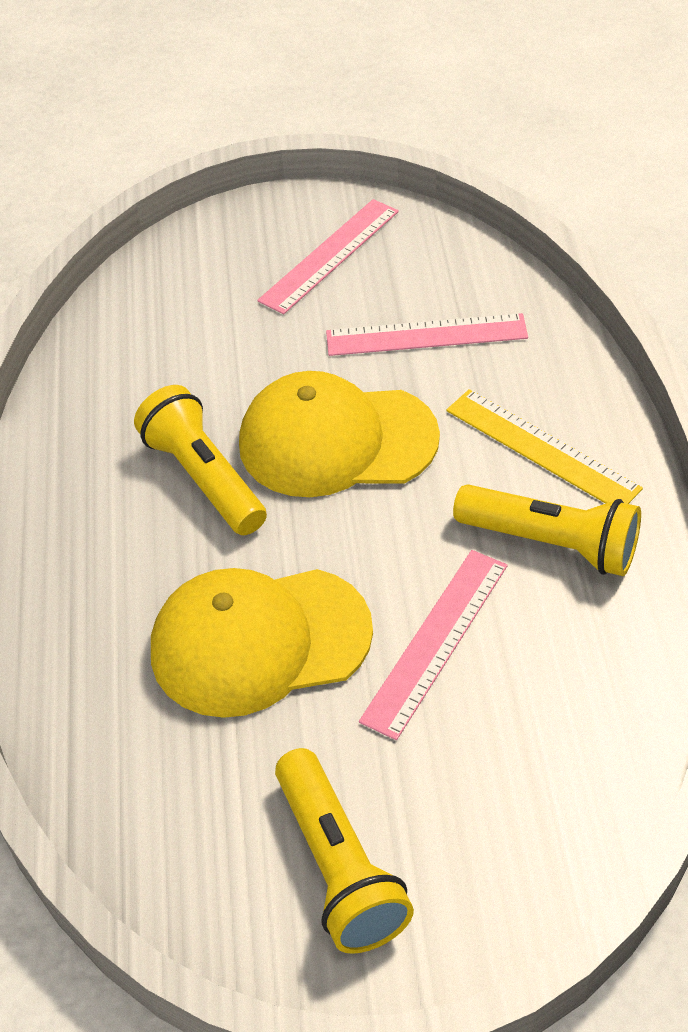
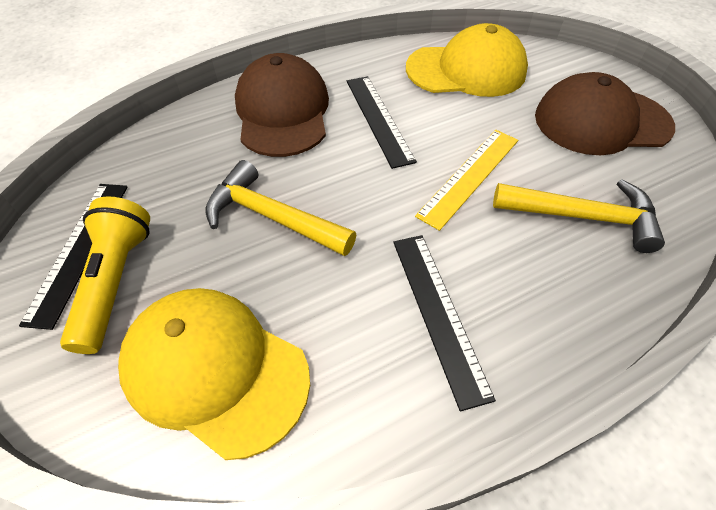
black ruler: none = 0 -> [19,184,127,330] [347,76,417,169] [393,235,496,411] = 3
brown cap: none = 0 -> [235,53,329,157] [535,72,675,155] = 2
pink ruler: [257,199,399,315] [326,313,528,356] [359,550,508,740] = 3 -> none = 0
yellow flashlight: [134,385,267,535] [275,748,414,954] [453,484,641,576] = 3 -> [60,196,150,354] = 1
yellow hammer: none = 0 -> [206,160,357,256] [493,179,665,253] = 2

